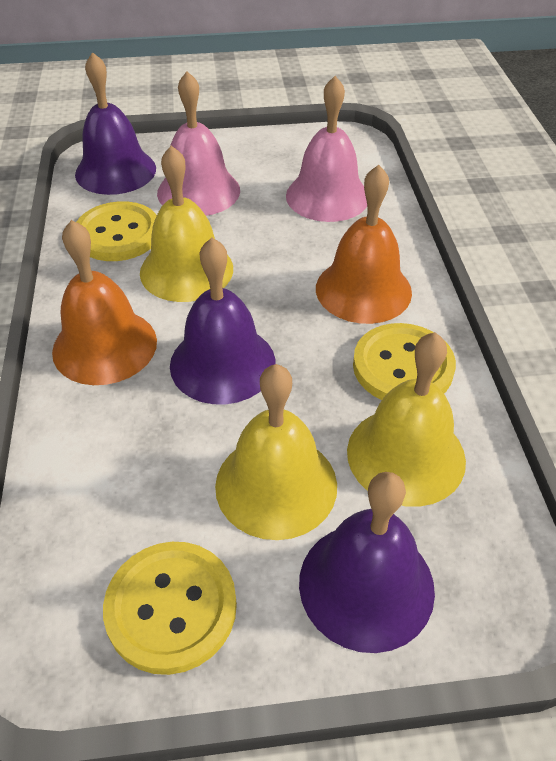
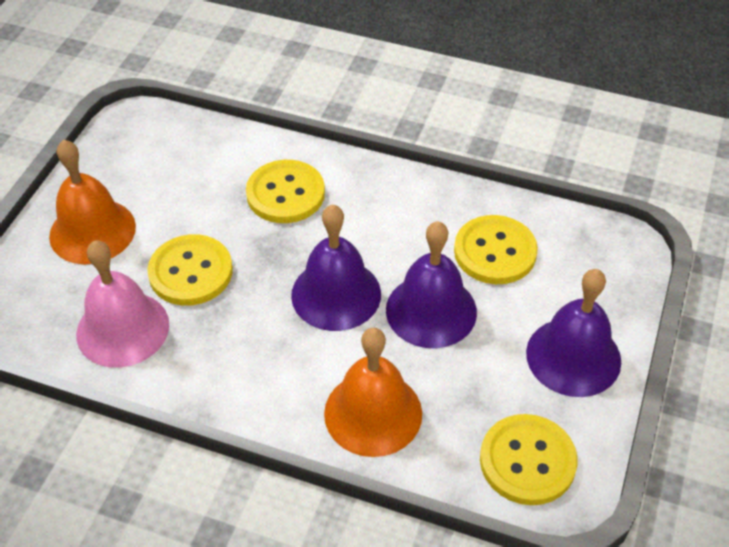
pink bell: [157,71,240,216] [286,76,367,222] = 2 -> [76,241,169,368] = 1
yellow bell: [140,146,233,302] [215,364,337,540] [347,332,466,507] = 3 -> none = 0
yellow button: [77,201,157,261] [103,542,237,675] [353,323,456,400] = 3 -> [147,234,233,306] [246,160,325,223] [454,215,538,284] [480,414,578,505] = 4

